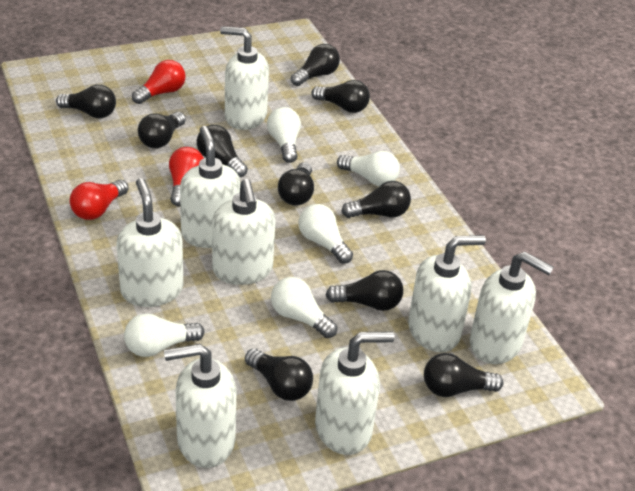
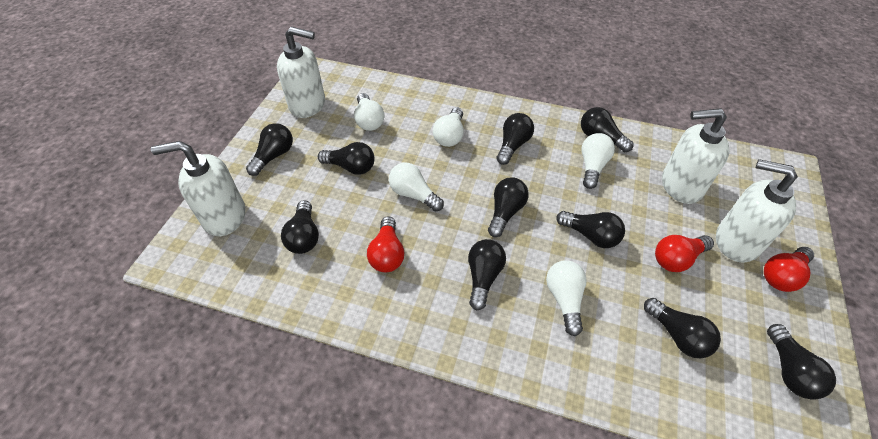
white soap dispenser: [116,178,183,307] [164,344,236,468] [180,126,241,248] [212,179,275,285] [220,26,269,130] [315,332,395,455] [408,235,486,352] [470,252,554,364] = 8 -> [151,141,245,236] [277,27,325,118] [662,108,730,204] [716,159,798,262] = 4

